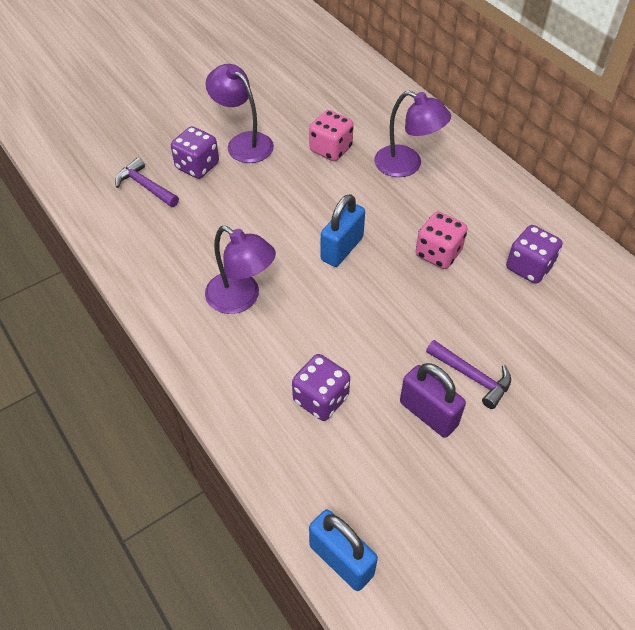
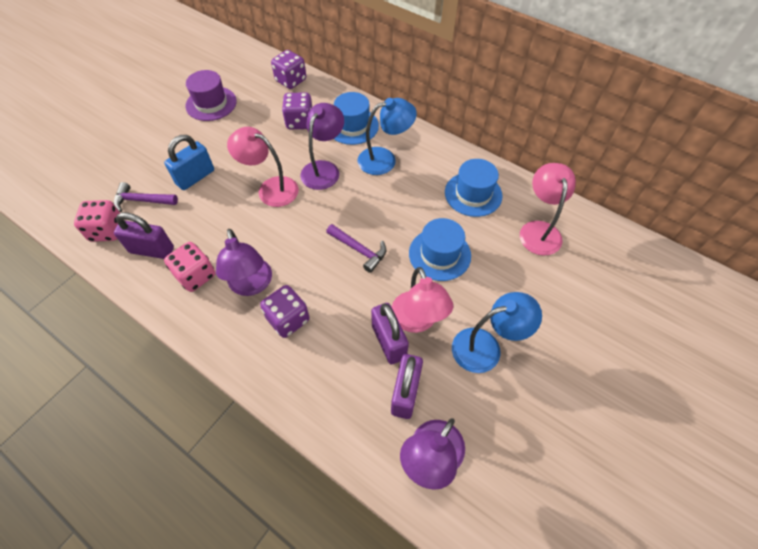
blue hat: none = 0 -> [334,92,379,145] [409,218,471,281] [445,159,502,217] = 3
blue lamp: none = 0 -> [358,98,417,175] [452,292,542,373] = 2
blue padlock: [309,510,378,591] [321,194,365,267] = 2 -> [164,135,214,190] = 1
pink lamp: none = 0 -> [227,127,299,207] [391,267,453,333] [520,163,576,256] = 3
purple hat: none = 0 -> [185,70,237,121] = 1
purple padlock: [400,363,466,438] = 1 -> [114,212,174,259] [371,303,409,364] [391,354,423,419] = 3

